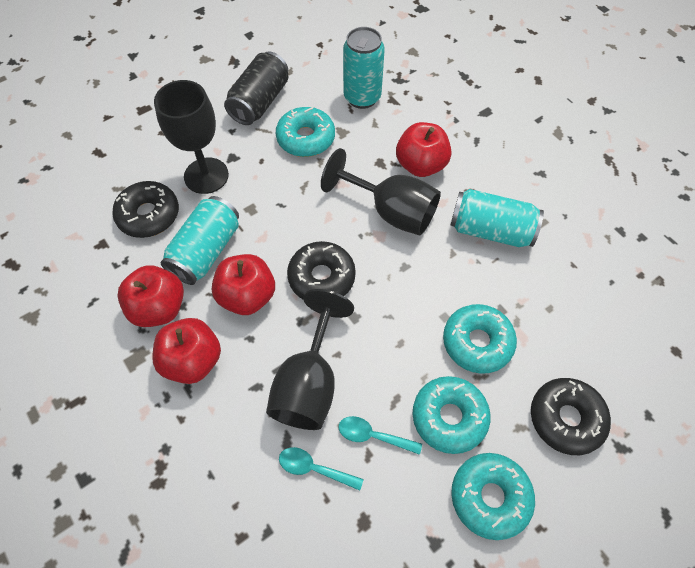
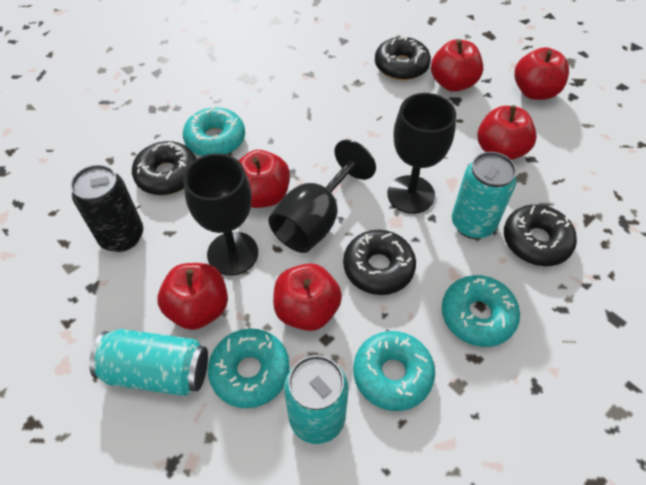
black donut: [112,181,179,238] [287,241,356,299] [531,378,611,455] = 3 -> [132,141,196,195] [343,230,416,295] [375,37,431,80] [504,204,577,266] = 4
red apple: [117,265,184,327] [152,318,221,384] [212,254,275,315] [396,122,451,177] = 4 -> [157,263,228,330] [238,150,290,208] [273,263,342,331] [431,39,483,92] [478,105,537,160] [514,47,569,100] = 6
turquoise spoon: [279,447,364,491] [339,416,422,455] = 2 -> none = 0

